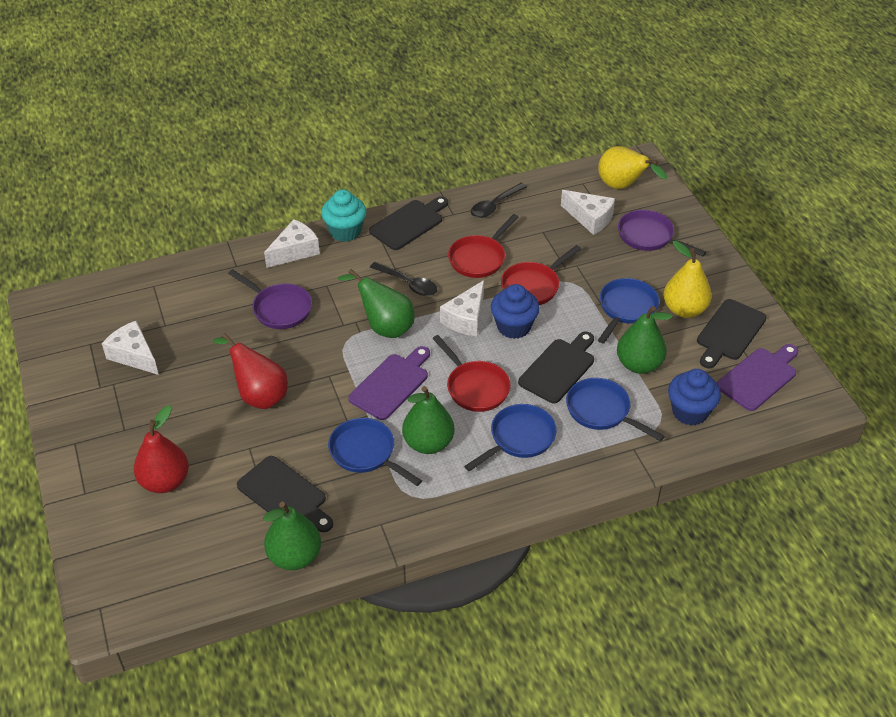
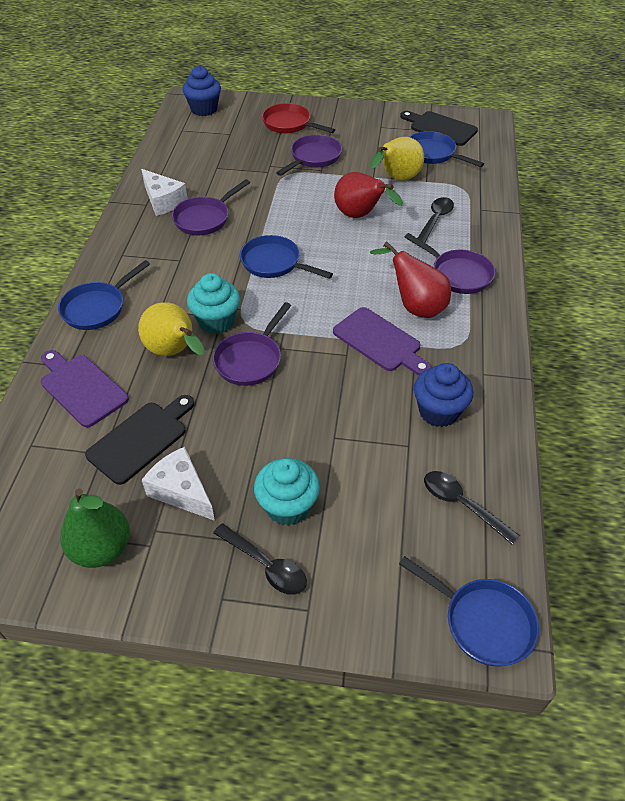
black cutting board: [237,456,333,532] [369,196,448,250] [518,332,594,403] [697,299,767,368] = 4 -> [85,395,194,485] [400,111,478,146] = 2
black spoon: [370,262,437,296] [471,183,527,218] = 2 -> [213,523,307,595] [418,197,454,243] [424,471,519,544] = 3
green pear: [263,502,321,570] [338,269,415,338] [402,386,454,454] [617,306,672,374] = 4 -> [60,488,130,568] = 1
purple pan: [228,269,312,329] [618,210,706,257] = 2 -> [172,179,250,235] [212,302,291,386] [276,135,342,176] [405,233,495,294] = 4
red pan: [432,335,511,412] [448,214,518,278] [501,245,581,305] = 3 -> [262,103,335,133] = 1
turquoise cupcake: [321,190,366,242] = 1 -> [187,273,240,334] [254,458,320,526] = 2
white cheese: [102,321,159,375] [264,219,320,268] [440,280,484,336] [561,190,615,235] = 4 -> [141,169,188,216] [142,447,215,521] = 2

